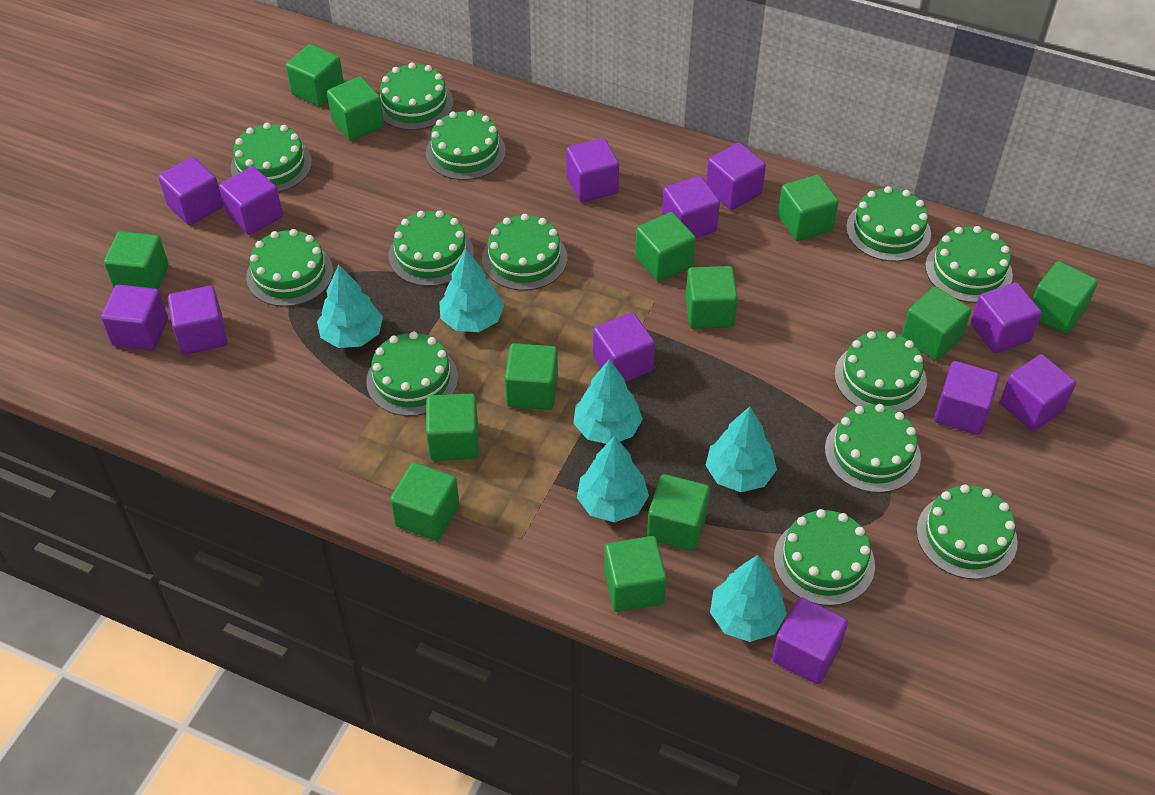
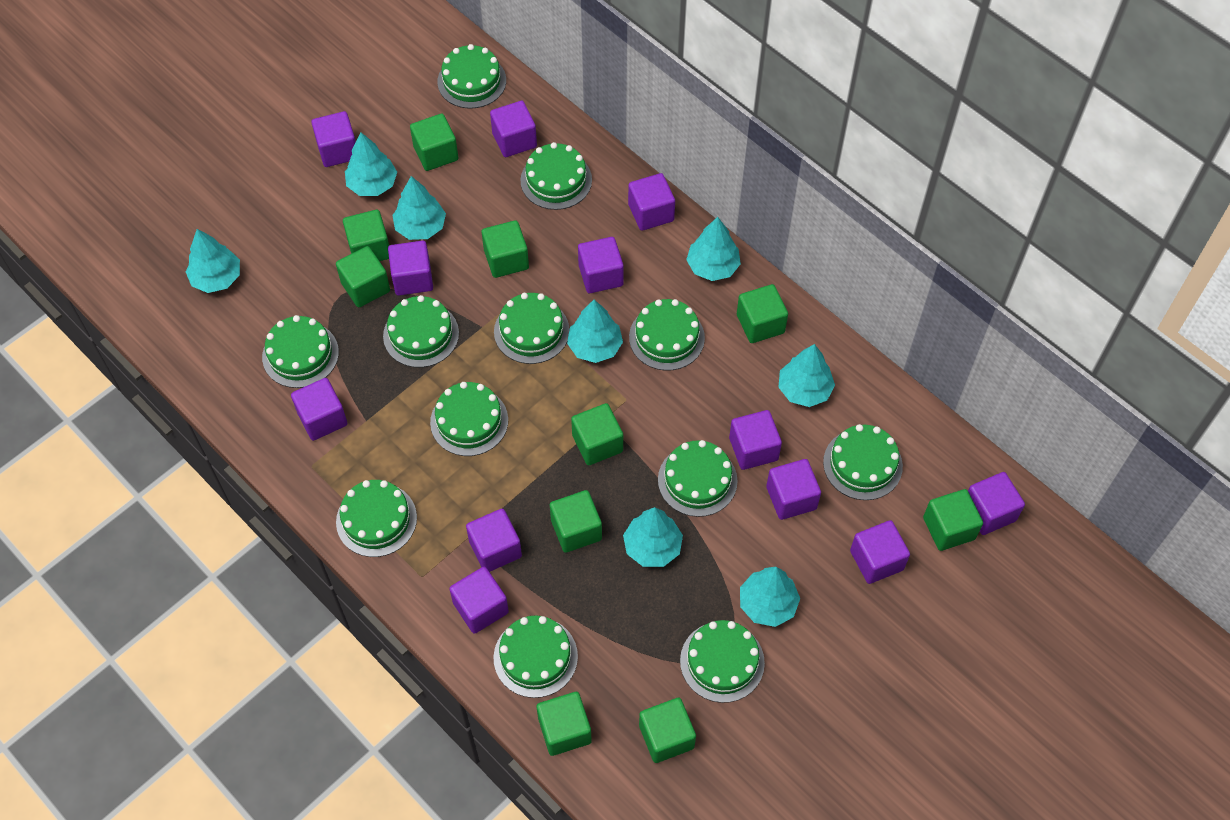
green cake: [230,123,312,192] [246,229,333,307] [366,332,458,416] [379,63,453,130] [389,210,474,286] [426,110,506,180] [482,214,567,290] [774,509,875,606] [825,404,921,493] [835,331,927,412] [846,186,931,261] [916,484,1018,579] [925,226,1013,303] = 13 -> [262,315,339,388] [336,480,417,557] [383,295,459,367] [430,382,508,456] [437,44,506,109] [494,293,570,364] [494,615,578,698] [521,142,592,210] [629,299,705,371] [658,440,738,517] [680,620,765,703] [823,424,903,500] = 12
green cube: [104,231,169,289] [286,44,344,107] [327,77,384,141] [390,462,459,541] [426,393,479,461] [505,343,558,410] [604,536,667,612] [635,212,696,282] [647,474,710,551] [685,266,738,329] [778,175,839,241] [901,286,971,361] [1032,261,1098,334] = 13 -> [336,246,390,307] [343,210,389,261] [410,114,458,171] [482,220,529,278] [537,692,592,756] [550,490,602,553] [571,403,623,465] [639,698,696,763] [737,284,788,343] [923,489,983,551] = 10
turquoise tree: [317,265,383,348] [439,249,504,332] [573,359,643,444] [577,436,649,522] [705,407,777,492] [710,555,787,642] = 6 -> [186,229,240,293] [345,133,397,196] [392,176,446,240] [567,300,623,363] [623,507,683,567] [686,217,741,281] [740,567,800,627] [778,344,835,407] = 8

